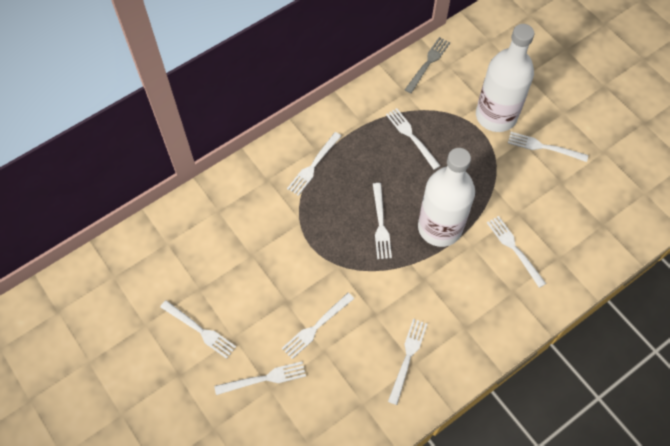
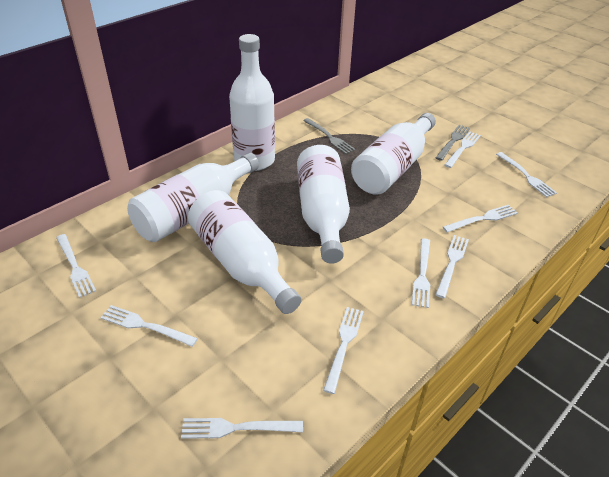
grey fork: [405,37,450,93] = 1 -> [303,118,355,154] [436,125,470,161] = 2
white bottle: [418,148,475,247] [476,24,534,132] = 2 -> [127,153,259,242] [188,190,301,314] [229,34,275,171] [297,145,350,264] [351,113,436,195] = 5

